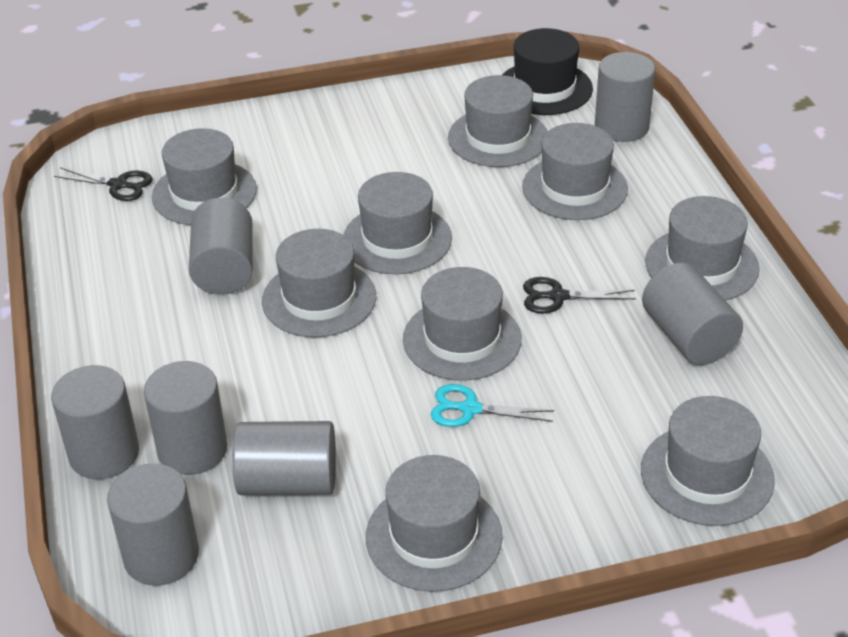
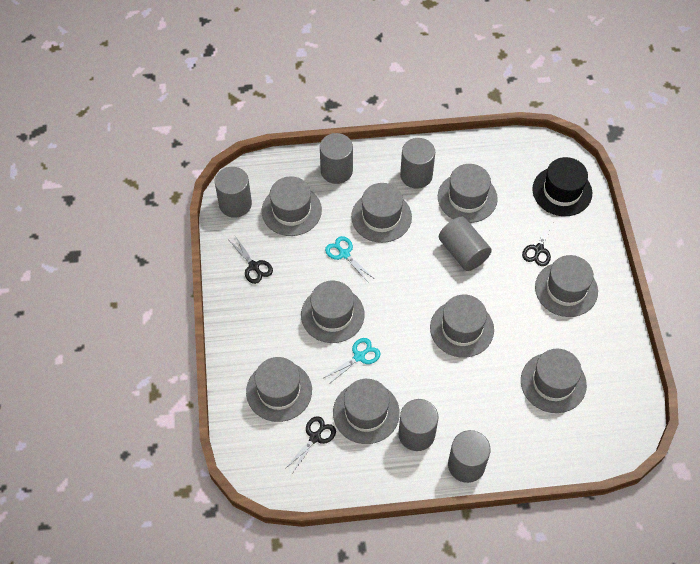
black scissors: [54,167,153,201] [523,277,636,314] = 2 -> [229,236,273,284] [285,416,336,475] [522,216,554,266] = 3
grey cylinder: [51,365,139,479] [107,463,199,586] [144,361,228,475] [189,198,253,295] [233,421,336,495] [595,52,656,142] [642,263,743,365] = 7 -> [215,167,252,218] [320,133,353,184] [398,399,438,451] [400,138,435,189] [439,217,492,271] [448,430,491,483] = 6
turquoise scissors: [431,384,554,427] = 1 -> [324,338,381,385] [325,236,373,282] = 2

